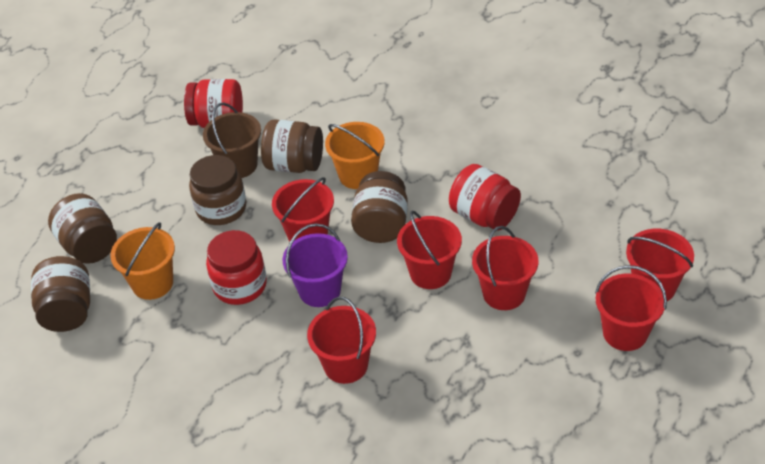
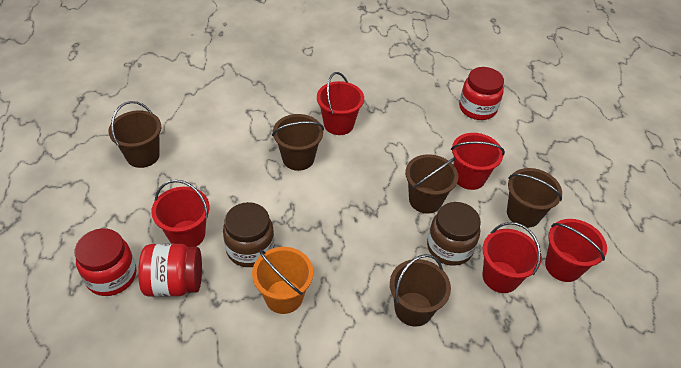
brown bucket: [203,103,261,178] = 1 -> [108,101,161,168] [272,114,324,171] [390,254,451,327] [405,154,458,214] [507,168,562,228] = 5
brown jar: [31,256,90,332] [48,193,117,264] [189,155,246,225] [261,120,323,173] [351,171,408,243] = 5 -> [223,202,274,267] [427,202,481,266] = 2
orange bucket: [110,222,175,300] [325,122,385,189] = 2 -> [252,247,313,314] = 1
purple bucket: [283,223,348,307] = 1 -> none = 0
red bucket: [272,177,334,242] [307,297,376,384] [397,211,462,289] [472,226,538,310] [595,265,667,351] [626,229,694,301] = 6 -> [151,180,210,248] [317,72,364,135] [451,133,505,190] [482,222,542,293] [545,219,607,282] = 5

